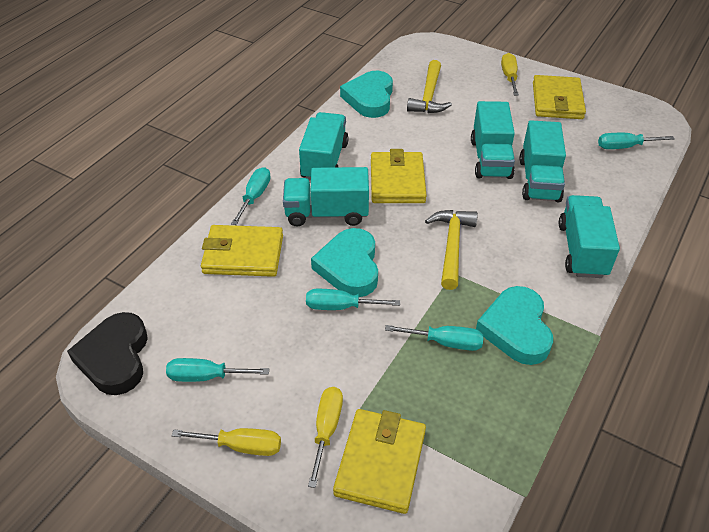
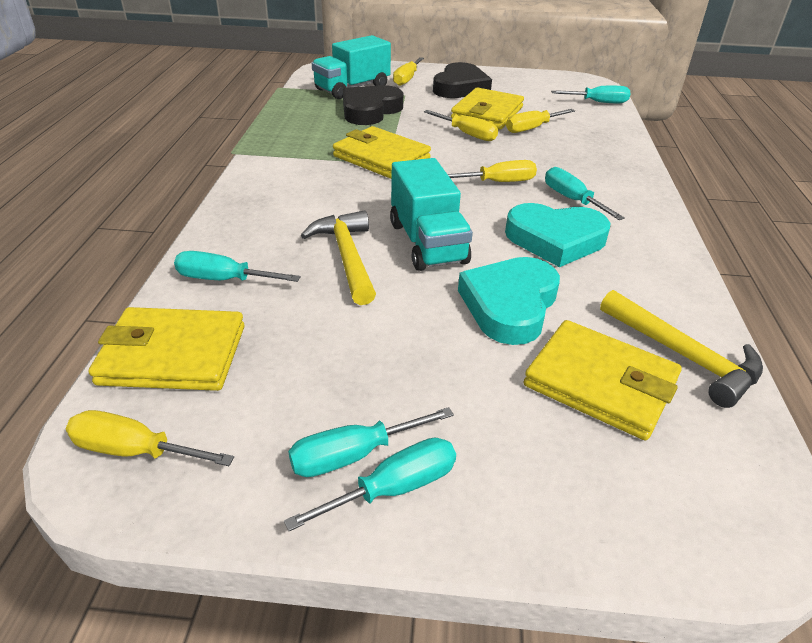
black heart: [67,312,148,395] = 1 -> [343,85,403,125] [433,62,492,98] = 2
turquoise heart: [311,228,378,297] [340,71,393,118] [476,286,553,365] = 3 -> [458,257,560,345] [505,203,611,267] = 2
turquoise truck: [283,167,369,226] [299,112,349,180] [471,101,515,179] [519,120,566,202] [559,195,620,278] = 5 -> [312,35,391,99] [390,158,473,271] = 2
yellow screwdriver: [172,428,281,456] [308,387,343,488] [501,53,519,96] = 3 -> [66,410,234,466] [393,57,424,86] [424,110,498,141] [448,160,537,182] [506,109,575,133] = 5

